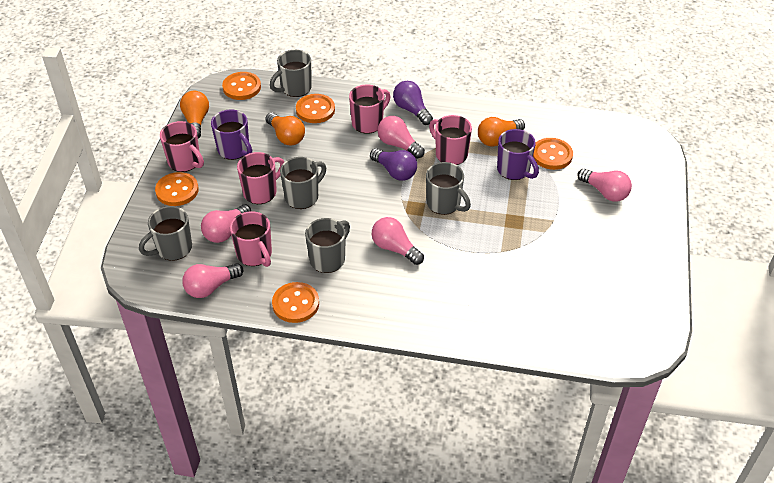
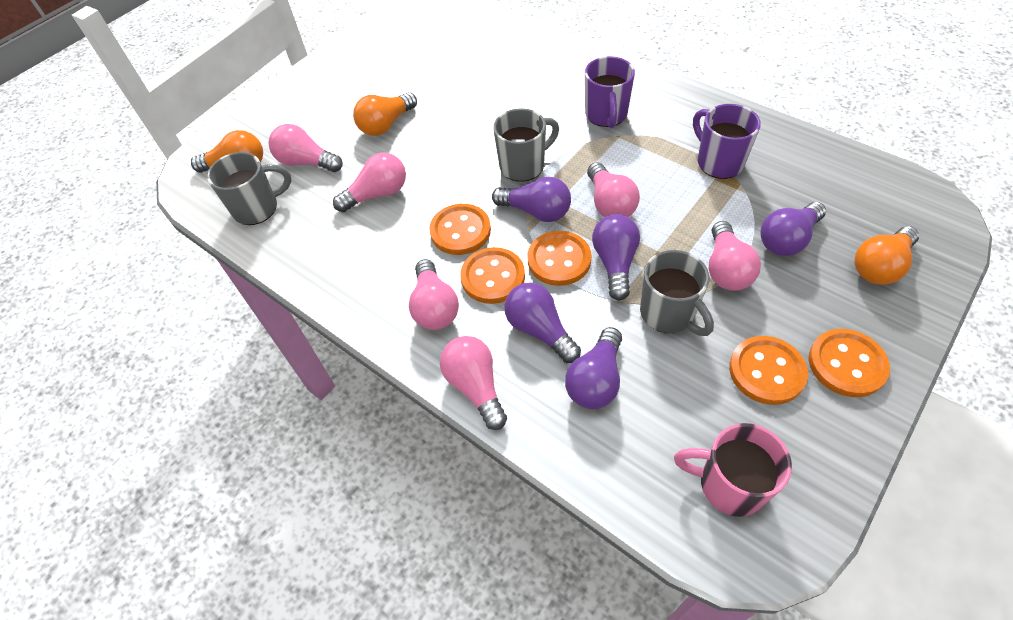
grey mug: [139,206,192,261] [270,50,312,97] [280,157,326,209] [305,218,350,273] [426,162,471,215] = 5 -> [207,152,292,225] [493,108,559,182] [640,250,714,336] = 3
pink light bulb: [182,263,243,298] [201,204,251,243] [372,217,424,265] [378,116,425,159] [578,169,632,202] = 5 -> [269,124,343,172] [333,153,406,212] [409,259,459,330] [440,336,507,430] [587,162,640,217] [709,221,761,291] = 6
pink mug: [160,121,204,172] [230,211,272,267] [237,152,284,204] [349,84,391,134] [429,115,472,165] = 5 -> [674,423,792,517] = 1
purple light bulb: [370,148,417,181] [393,81,433,125] = 2 -> [492,177,571,222] [504,282,581,363] [565,327,622,409] [592,214,640,300] [760,202,826,256] = 5

